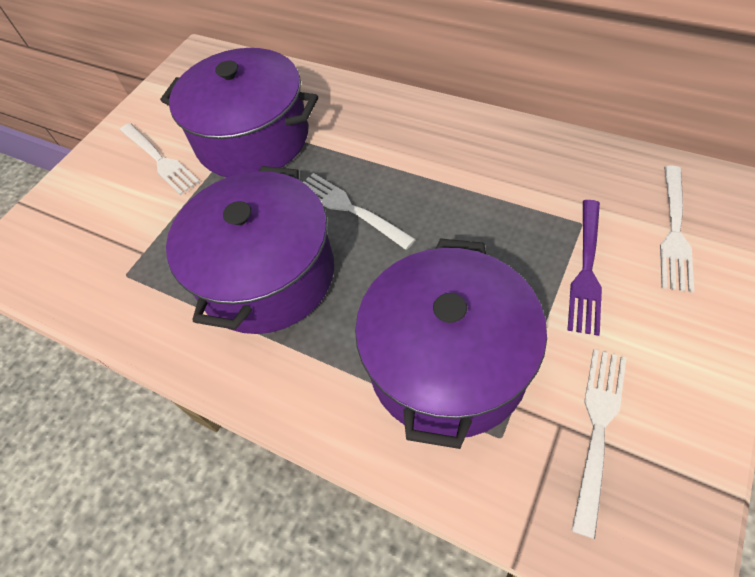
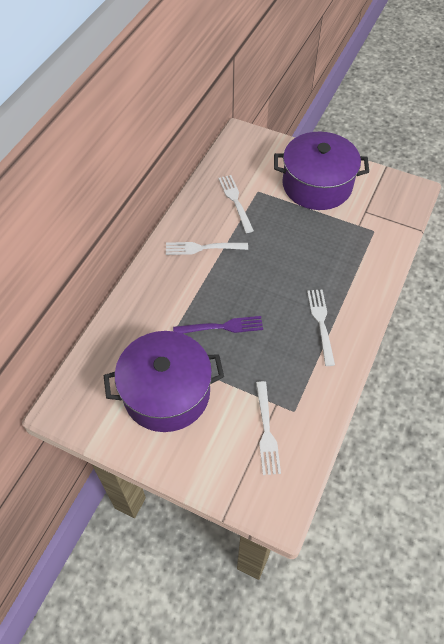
purple pot: [160,48,318,177] [166,166,334,334] [355,238,547,449] = 3 -> [104,331,224,432] [274,132,369,210] = 2

